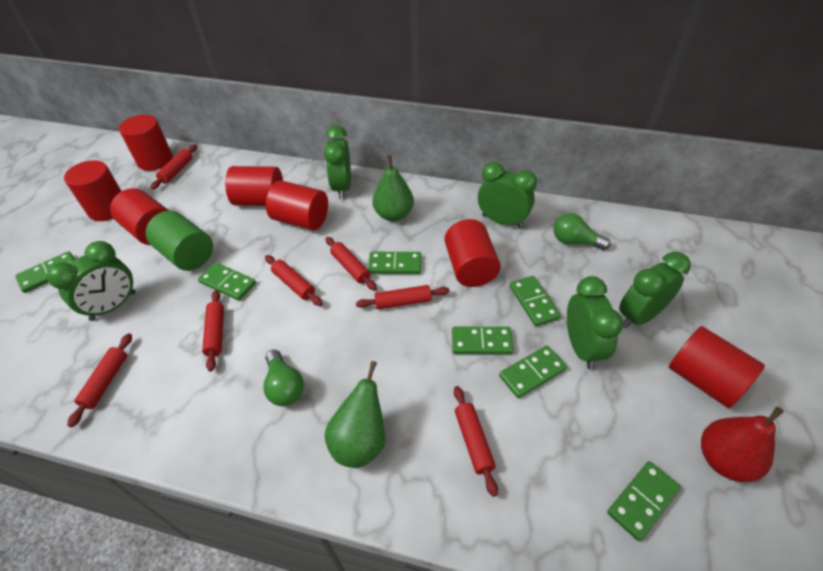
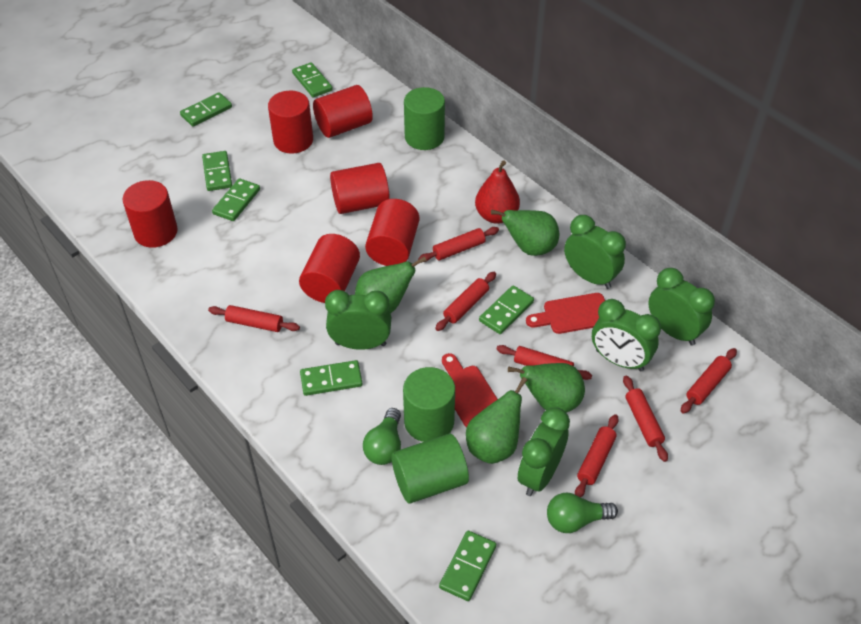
green cylinder: [145,211,213,271] = 1 -> [391,434,469,504] [403,367,455,442] [404,87,445,150] = 3
green pear: [325,361,385,468] [372,155,414,221] = 2 -> [355,256,427,313] [466,377,527,464] [491,210,559,256] [508,363,585,413] = 4
red cutting board: none = 0 -> [442,353,498,427] [526,293,605,334] = 2
red cylinder: [64,160,121,221] [110,188,169,245] [119,115,173,171] [225,166,283,206] [266,180,328,230] [444,219,501,287] [669,326,765,408] = 7 -> [122,180,178,248] [268,91,313,154] [299,234,360,303] [313,85,373,138] [330,163,390,214] [365,199,419,266] = 6

